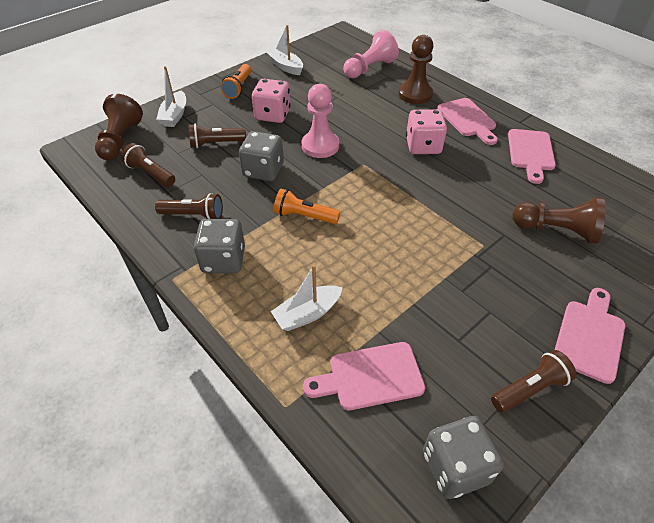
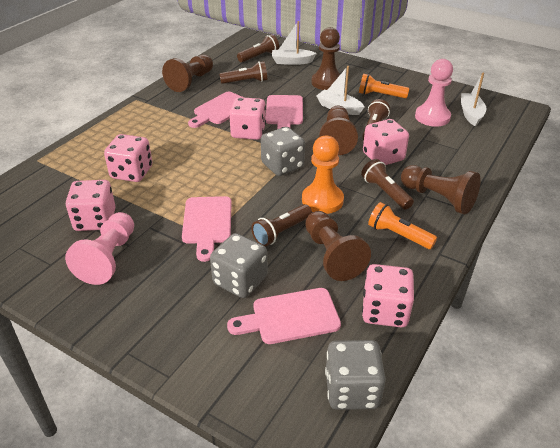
brown flashlight: [121,143,175,187] [155,193,223,219] [189,123,246,148] [491,350,576,413] = 4 -> [219,61,267,84] [237,34,279,62] [251,204,312,246] [361,159,414,210] [362,99,390,140] = 5
brown pawn: [95,94,143,160] [399,35,434,104] [512,197,606,244] = 3 -> [162,55,213,92] [305,211,371,281] [311,27,340,90] [319,106,358,155] [401,165,481,215] = 5
orange pawn: none = 0 -> [302,136,344,214] = 1
pink dice: [252,79,291,123] [406,109,447,154] = 2 -> [66,180,116,231] [104,134,152,182] [229,97,266,140] [362,264,414,327] [363,119,409,165] = 5

